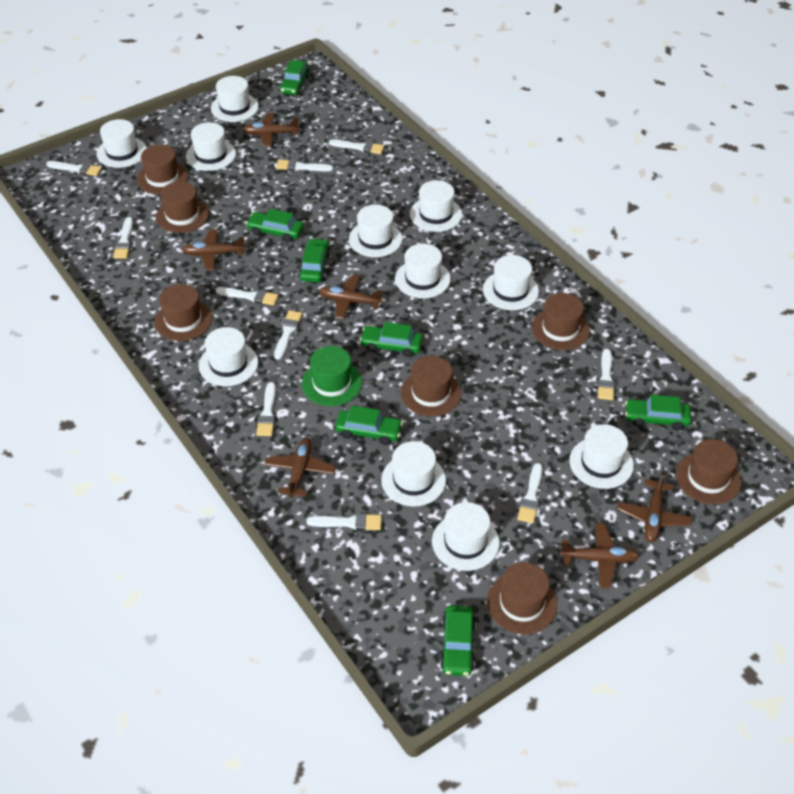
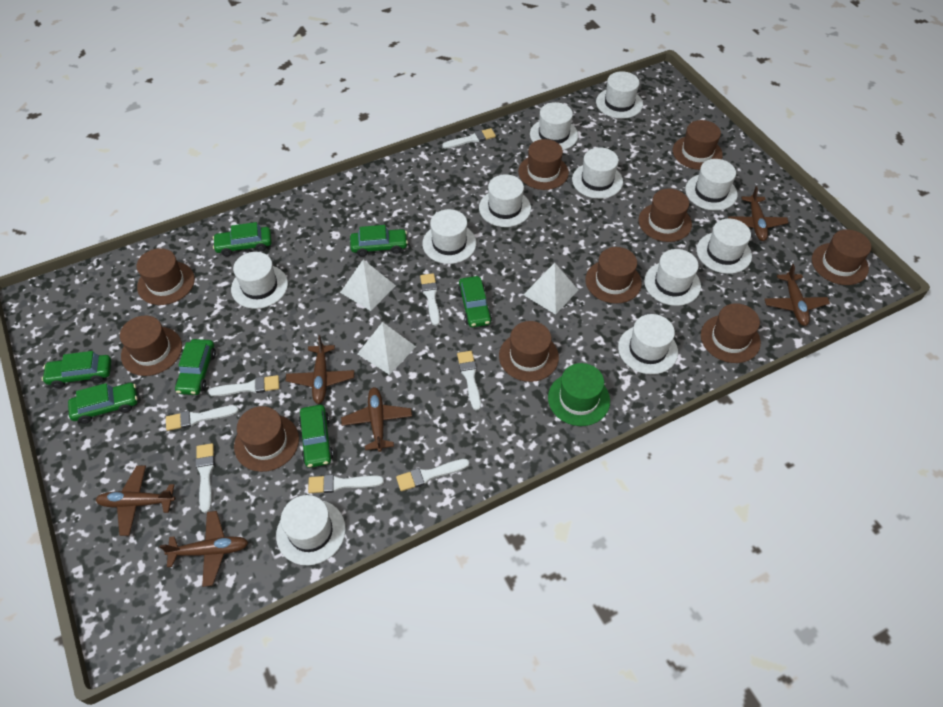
brown hat: [137,145,188,194] [154,284,212,341] [156,181,209,233] [401,356,461,416] [487,562,557,634] [532,293,590,350] [676,439,741,504] = 7 -> [120,316,182,376] [137,248,195,305] [234,406,299,472] [499,321,559,382] [518,139,569,190] [585,247,642,304] [638,188,692,242] [673,120,723,170] [701,303,761,363] [812,230,871,285] = 10
white brush: [46,161,102,176] [113,217,133,259] [216,287,278,305] [256,382,276,436] [274,310,302,360] [276,159,333,171] [306,513,382,531] [329,139,384,154] [517,463,543,523] [598,349,615,400] = 10 -> [166,405,239,431] [196,443,215,513] [209,375,279,396] [308,474,384,493] [396,459,469,491] [420,273,440,326] [442,128,496,149] [457,351,481,410] = 8
white pyramid: none = 0 -> [340,260,396,311] [357,322,416,375] [523,263,578,315] = 3

